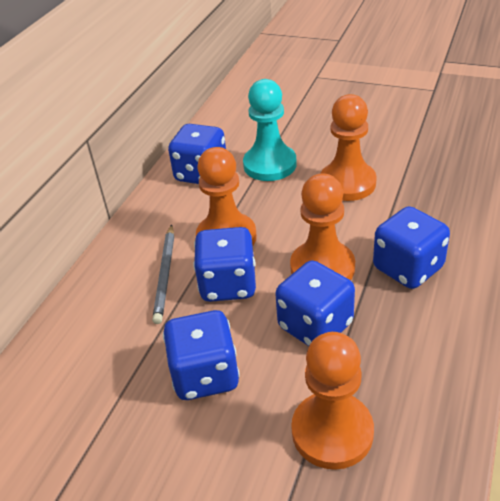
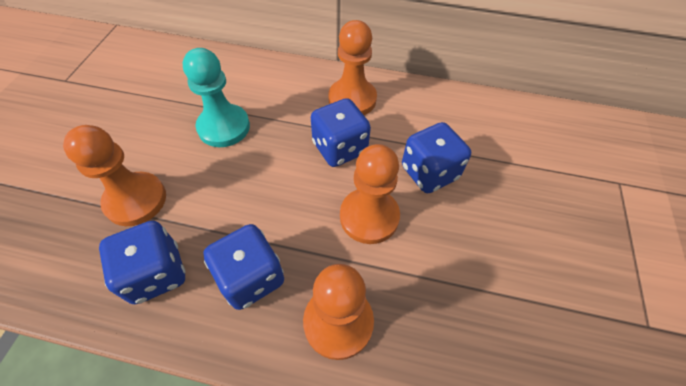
blue dice: [163,310,240,400] [168,124,226,184] [193,227,256,302] [275,260,355,346] [373,206,450,289] = 5 -> [99,221,186,304] [203,224,284,310] [311,98,371,167] [402,122,471,193] = 4
grey pencil: [152,224,174,324] = 1 -> none = 0

